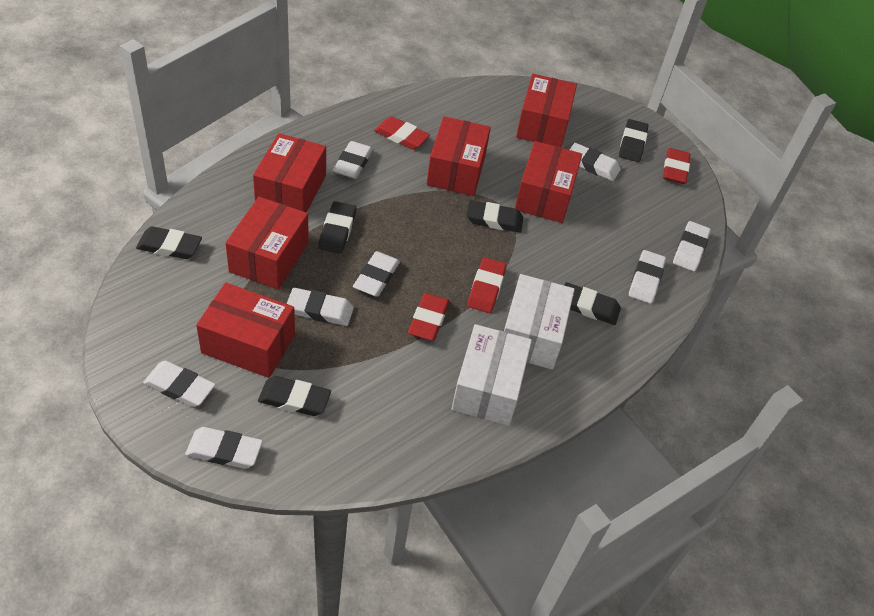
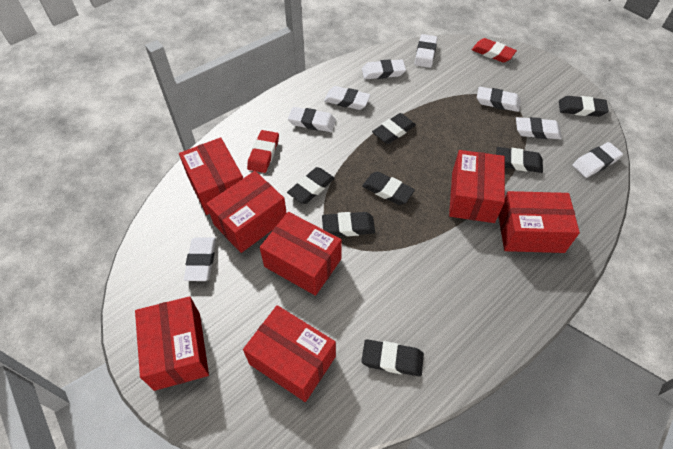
black eraser: [136,226,202,259] [258,376,331,416] [318,201,356,254] [466,200,523,233] [564,282,621,325] [619,119,648,162] = 6 -> [287,167,335,204] [322,212,375,236] [362,172,415,205] [362,339,424,377] [372,113,416,144] [496,147,543,173] [559,96,609,117] = 7
red box: [196,283,295,378] [226,197,309,289] [253,133,326,213] [427,116,491,196] [515,141,582,223] [516,74,577,147] = 6 -> [135,296,209,391] [179,137,243,215] [206,171,287,253] [243,305,336,402] [259,212,342,296] [449,150,505,223] [498,191,580,253] = 7
red eraser: [374,116,430,150] [408,293,450,341] [467,257,507,313] [663,148,691,184] = 4 -> [247,130,279,173] [472,38,517,63] = 2
white box: [452,324,532,426] [504,274,575,370] = 2 -> none = 0

